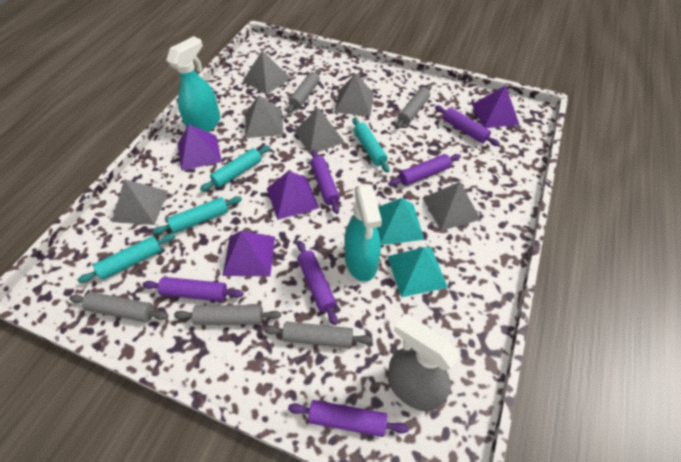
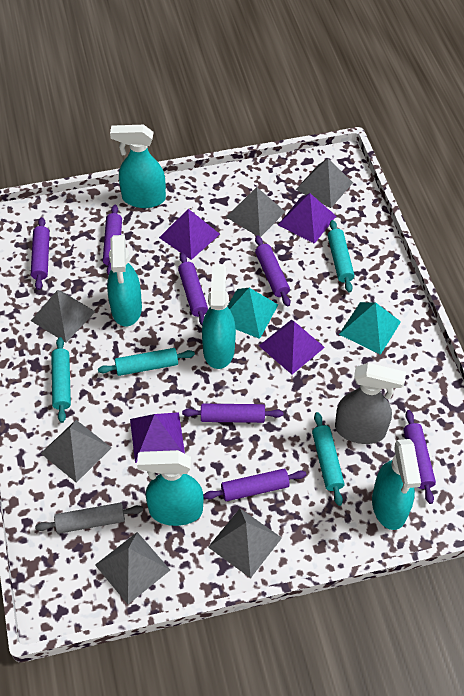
grey rolling pin: [69,292,169,322] [174,305,281,325] [264,321,373,348] [287,69,321,114] [396,85,432,129] = 5 -> [35,503,143,534] = 1
purple rolling pin: [142,277,243,302] [288,400,409,437] [297,241,338,325] [310,150,340,214] [388,154,461,186] [435,106,500,146] = 6 -> [31,217,50,290] [103,205,122,276] [178,253,208,325] [182,404,283,423] [204,469,306,501] [255,236,290,307] [403,410,436,504] = 7
turquoise spray bottle: [166,36,220,132] [344,184,382,282] = 2 -> [107,235,142,327] [110,125,166,208] [137,450,204,526] [202,264,236,369] [372,439,421,530] = 5

